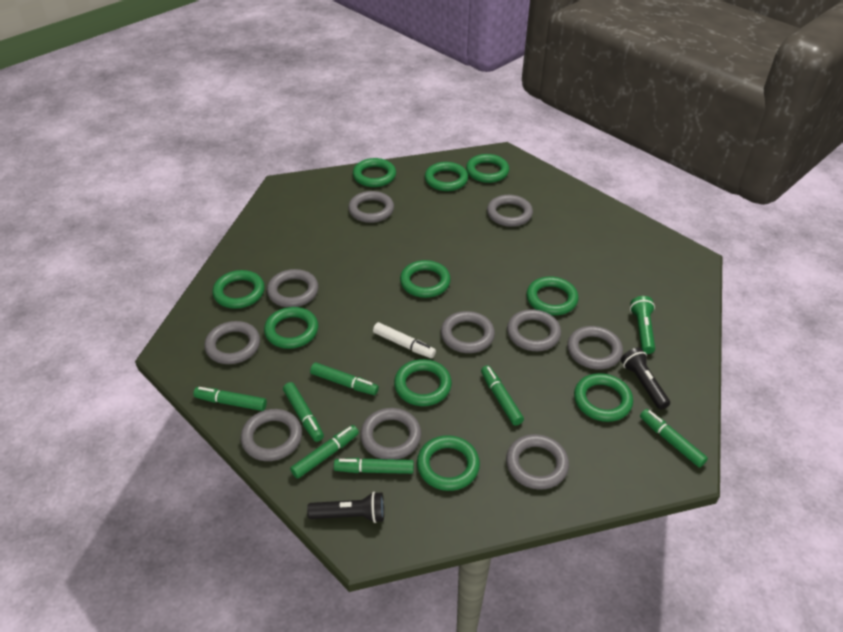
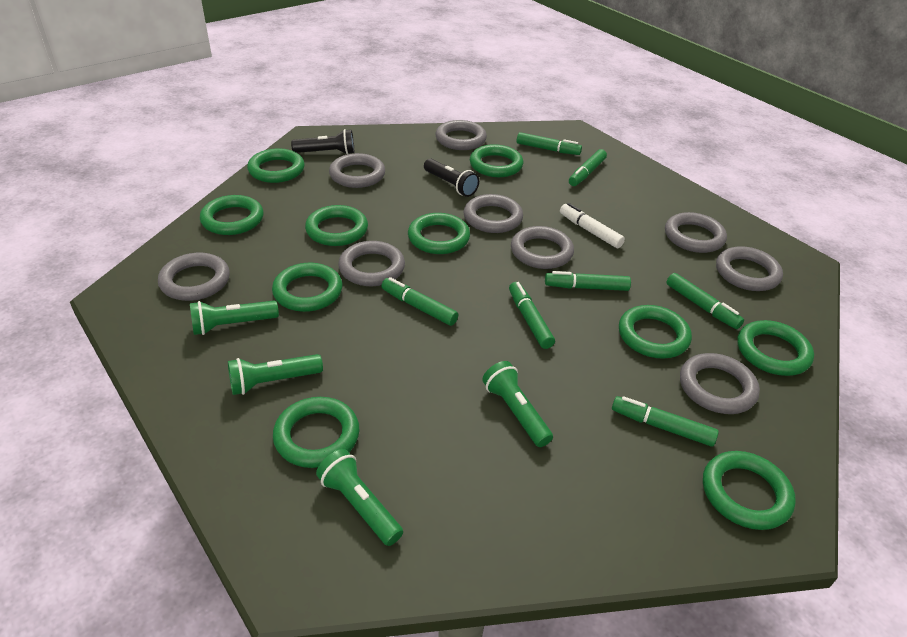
green flashlight: [630,296,655,354] = 1 -> [190,301,279,335] [228,354,323,395] [316,449,403,546] [482,361,553,447] = 4
grey ring: [204,321,260,364] [241,409,302,461] [267,269,318,307] [348,191,394,223] [360,408,421,459] [441,311,495,353] [487,195,533,227] [506,434,569,490] [507,309,561,351] [567,326,623,369] = 10 -> [158,253,230,301] [329,153,385,188] [338,241,405,286] [436,120,487,150] [464,194,523,233] [511,226,574,269] [665,212,727,253] [680,353,760,414] [716,246,783,291] = 9

